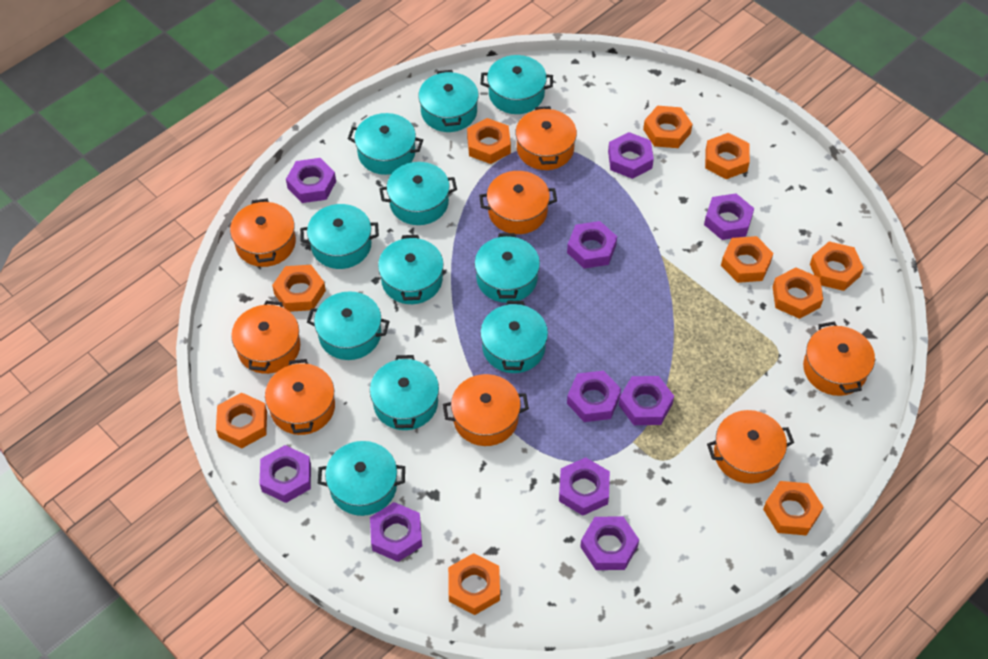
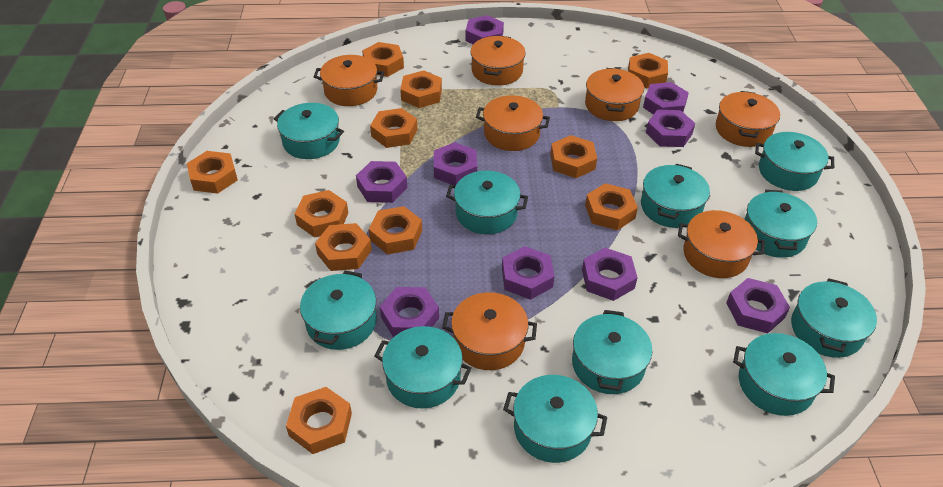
orange nut: [216,393,267,448] [272,265,326,312] [448,553,500,615] [467,118,511,164] [643,106,692,148] [705,133,750,179] [721,236,773,283] [763,481,823,536] [773,267,823,319] [810,241,864,291] = 10 -> [187,151,238,194] [286,387,352,454] [295,190,348,238] [315,223,372,271] [362,42,404,77] [369,206,422,254] [370,108,418,148] [400,70,442,108] [550,135,597,178] [585,183,638,230] [628,53,668,89] = 11
orange pot: [230,199,296,267] [231,301,300,374] [265,359,335,435] [443,374,529,446] [479,171,557,234] [515,106,577,170] [707,410,794,484] [803,321,875,396] = 8 -> [314,55,384,106] [442,292,537,370] [470,35,526,86] [476,95,550,151] [585,68,644,121] [678,210,765,278] [716,91,780,147] = 7
purple nut: [259,445,311,503] [286,158,336,203] [370,502,422,562] [559,457,610,515] [567,221,617,269] [567,371,621,422] [580,517,639,570] [608,132,654,179] [619,376,674,425] [704,193,754,240] = 10 -> [356,161,407,203] [380,287,439,337] [434,142,477,185] [465,15,504,44] [502,246,555,300] [582,248,638,301] [643,82,689,115] [646,110,695,147] [726,278,790,333] = 9

